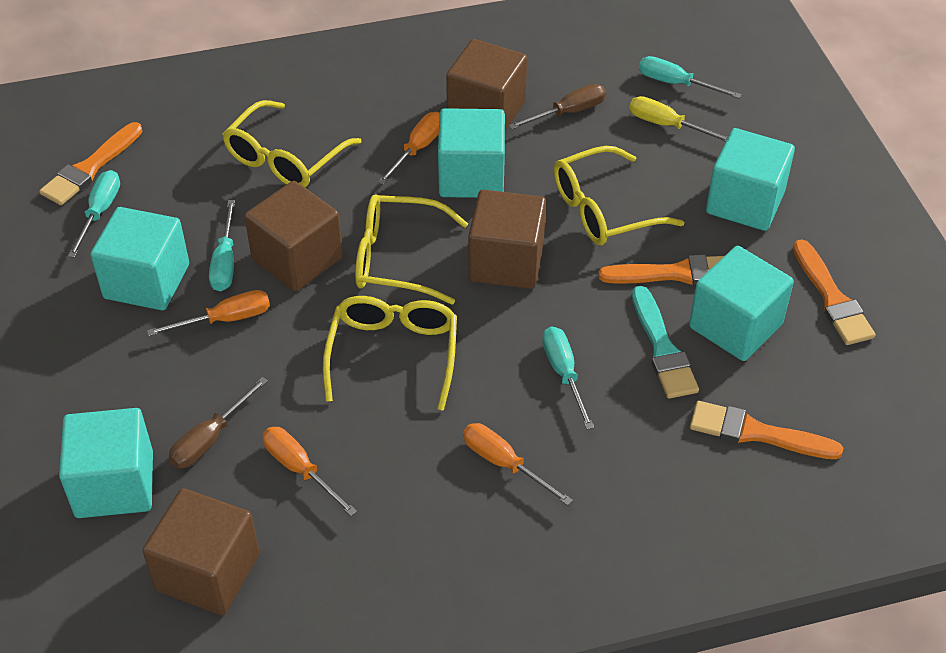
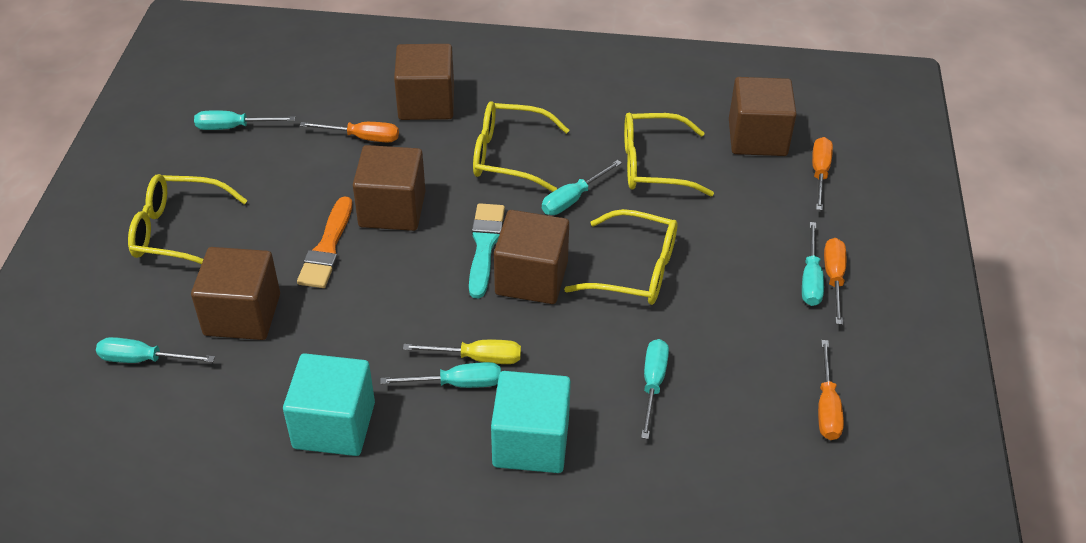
brown cube: [143,488,259,615] [244,181,343,291] [446,39,527,131] [468,190,546,289] = 4 -> [191,247,280,340] [353,145,426,231] [394,44,454,120] [494,210,569,304] [729,77,797,156] = 5
brown screwdriver: [169,377,268,468] [509,84,606,129] = 2 -> none = 0
orange brush: [39,122,143,205] [598,255,724,285] [690,401,843,459] [793,239,875,345] = 4 -> [297,196,352,288] = 1
turquoise cube: [59,408,153,518] [90,207,189,310] [438,108,505,198] [689,246,794,361] [706,128,795,231] = 5 -> [283,353,375,456] [491,371,571,473] = 2
turquoise screwdriver: [68,170,120,258] [209,200,235,291] [542,327,594,430] [639,56,742,99] = 4 -> [96,337,215,363] [194,110,295,130] [380,362,501,388] [542,160,622,215] [641,339,669,439] [802,222,824,306] = 6

